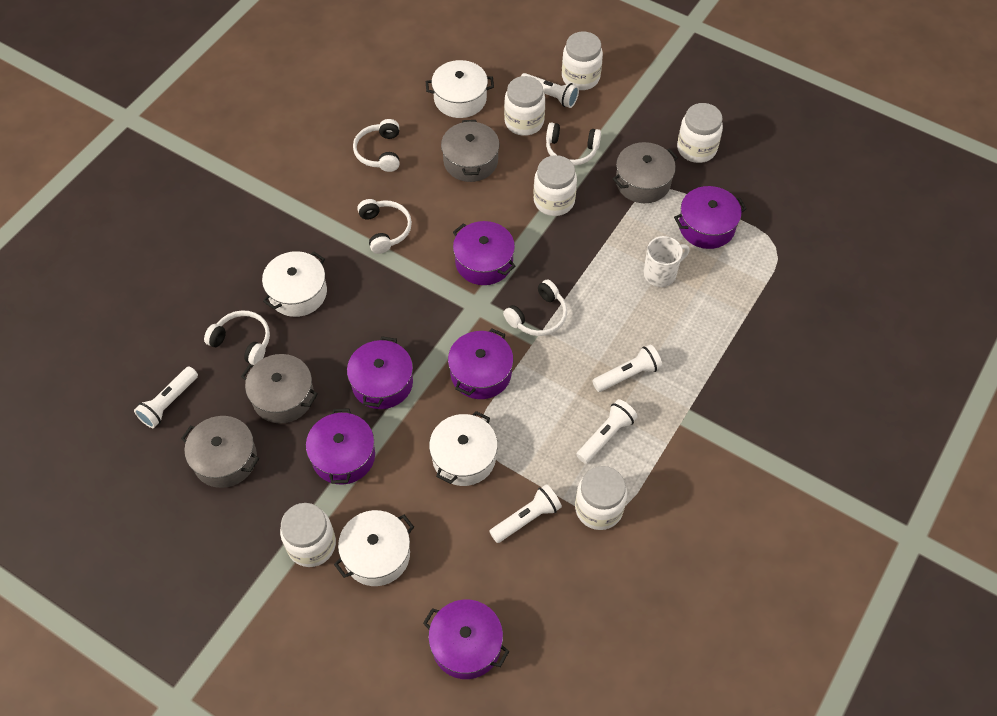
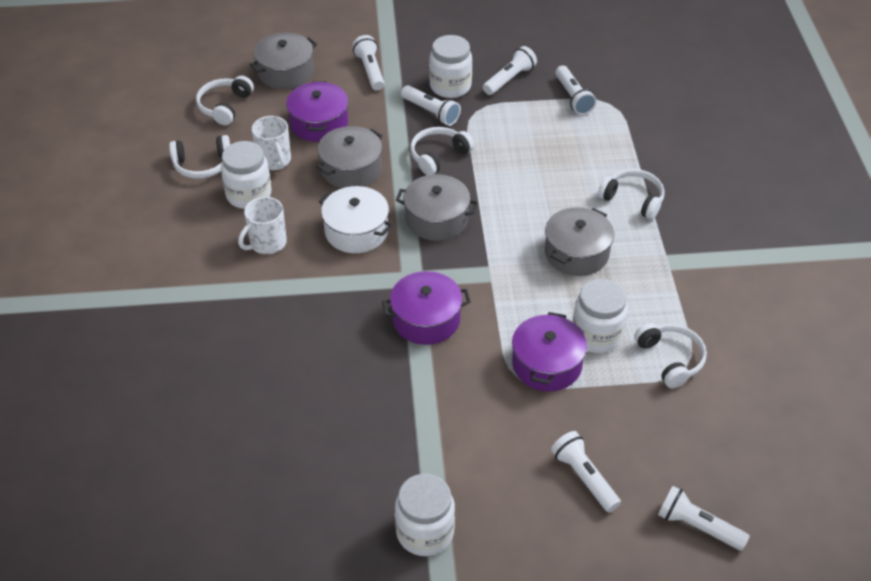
purple pot: [306,408,375,485] [347,336,413,409] [423,599,509,679] [448,328,513,399] [453,221,516,285] [674,186,747,249] = 6 -> [286,81,348,142] [382,271,471,345] [512,312,587,391] = 3
white flashlight: [134,366,198,428] [489,484,562,543] [521,73,579,108] [576,399,638,464] [592,344,662,392] = 5 -> [352,35,384,91] [401,85,461,126] [483,46,537,95] [551,431,621,512] [555,66,597,115] [658,486,750,551] = 6
white jar: [280,503,336,567] [504,76,545,136] [534,155,577,216] [562,32,603,90] [575,466,627,530] [677,103,723,163] = 6 -> [221,141,271,209] [395,474,455,556] [429,35,472,98] [573,279,628,353] = 4
white mug: [643,236,690,287] = 1 -> [238,197,287,254] [252,116,291,170] = 2
white pot: [262,251,327,317] [334,510,414,586] [426,60,494,118] [429,411,498,486] = 4 -> [319,186,393,253] = 1

